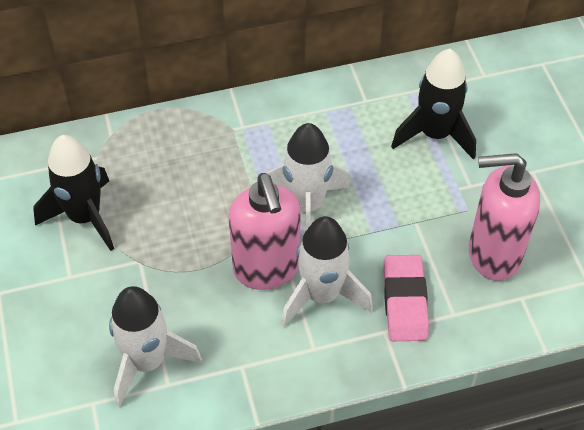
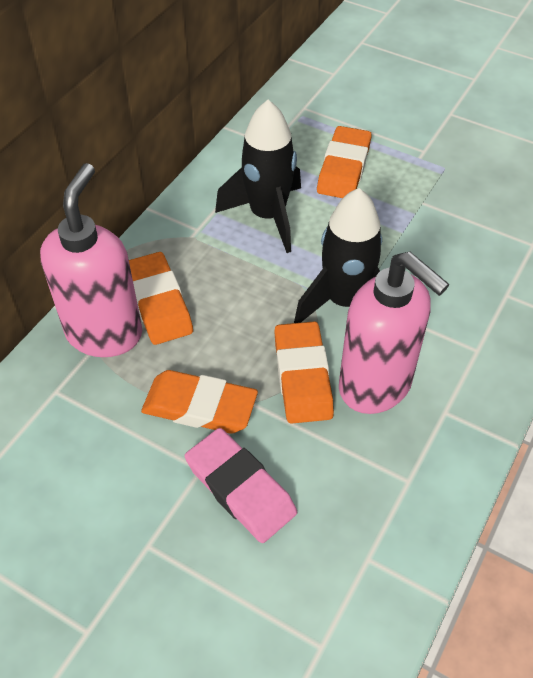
orange eraser: none = 0 -> [129,252,193,345] [141,370,258,434] [274,321,334,424] [317,126,372,198] = 4
white rocket: [109,286,202,408] [266,123,350,230] [281,216,373,327] = 3 -> none = 0

